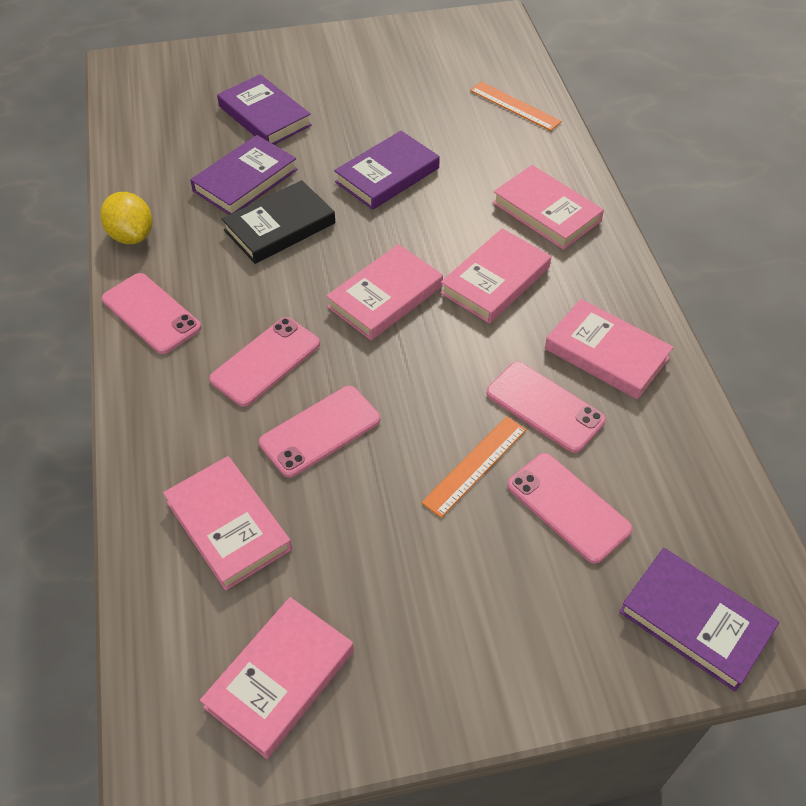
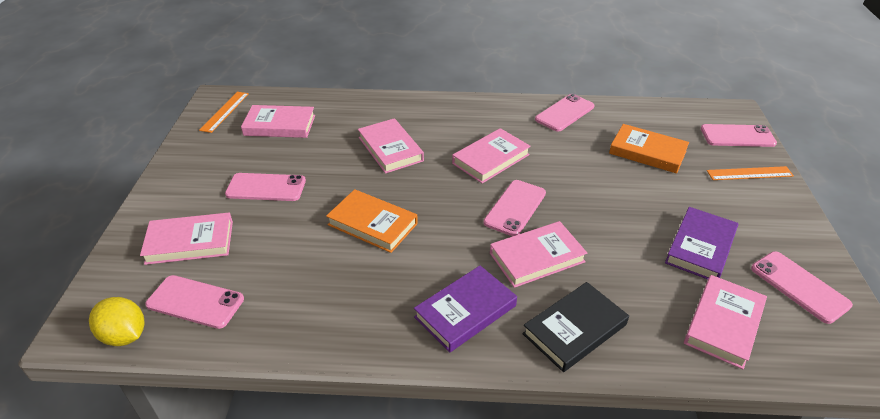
orange book: none = 0 -> [326,189,418,253] [609,124,689,174] = 2
pink phone: [102,273,201,354] [209,317,320,407] [259,386,380,478] [486,362,606,453] [507,453,632,564] = 5 -> [145,275,244,329] [225,173,306,201] [484,180,546,236] [535,94,595,132] [701,124,777,147] [751,251,853,324] = 6
purple book: [190,135,298,215] [217,74,312,145] [334,131,440,210] [619,548,779,692] = 4 -> [414,266,517,352] [665,207,738,279] = 2

